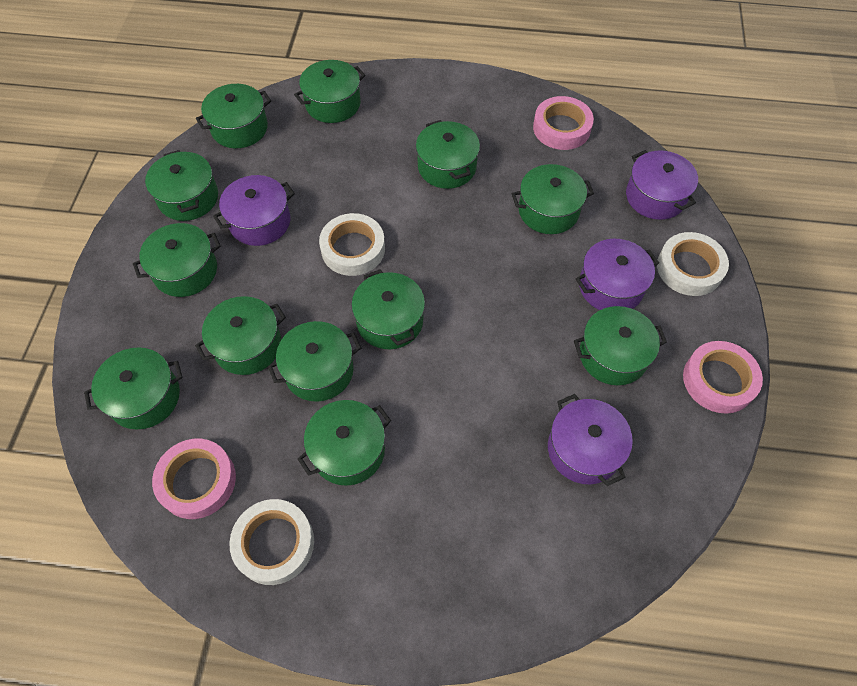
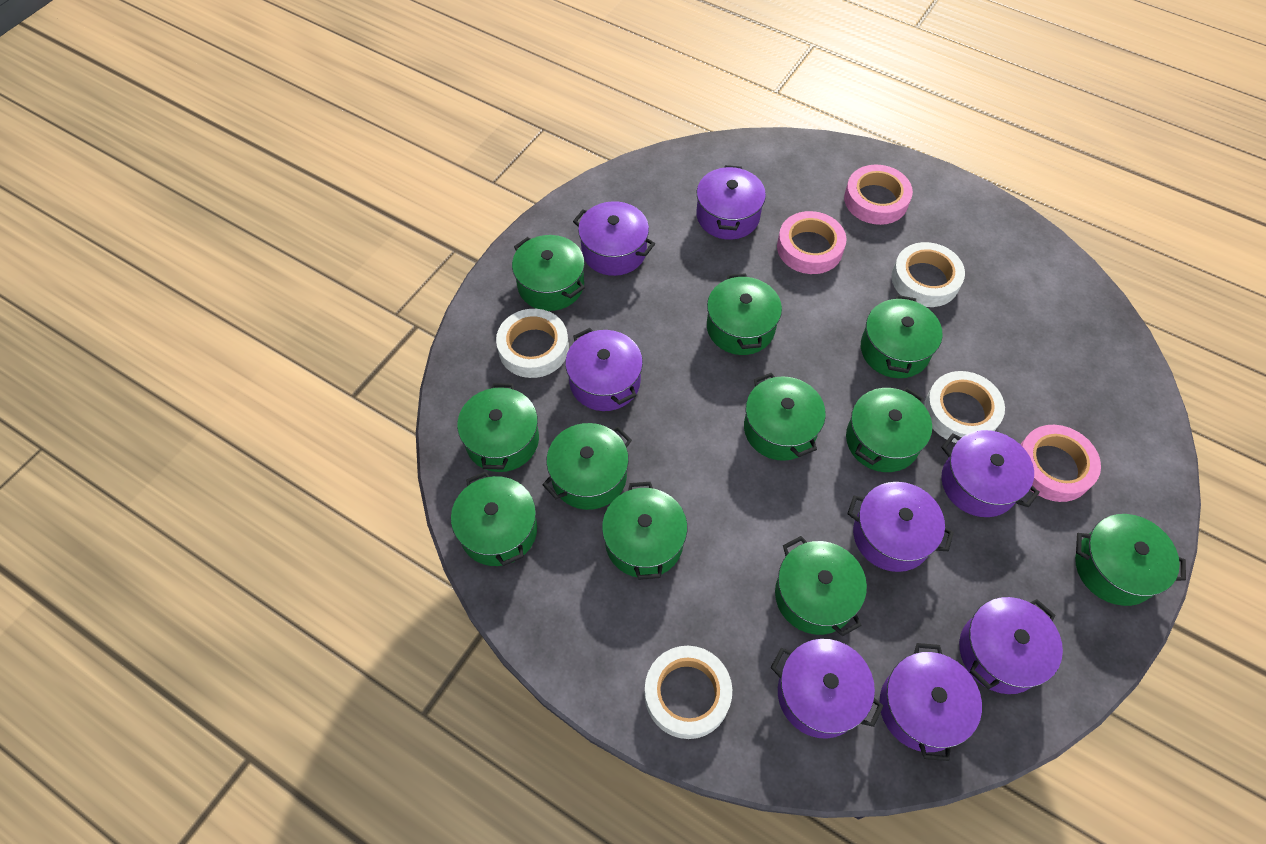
green pot: [84,347,183,429] [133,223,221,297] [145,150,218,221] [195,296,286,375] [196,84,271,148] [268,321,361,402] [294,60,366,123] [298,400,391,486] [351,269,425,349] [416,120,480,189] [512,164,594,234] [574,306,667,385] = 12 -> [451,472,537,566] [457,383,539,472] [512,235,585,311] [542,423,632,510] [602,482,687,580] [707,273,782,355] [744,373,826,461] [775,536,867,637] [846,388,932,472] [861,295,942,378] [1075,514,1186,606] = 11
purple pot: [213,175,295,246] [548,394,633,486] [576,239,659,310] [626,150,698,220] = 4 -> [565,328,643,411] [573,201,655,276] [697,165,766,240] [771,639,883,739] [847,482,954,572] [880,643,982,761] [941,430,1040,517] [959,597,1063,694] = 8
white tape: [229,499,314,585] [319,213,385,276] [657,232,729,296] = 3 -> [496,309,569,378] [644,646,732,739] [891,242,965,307] [924,371,1005,443] = 4

